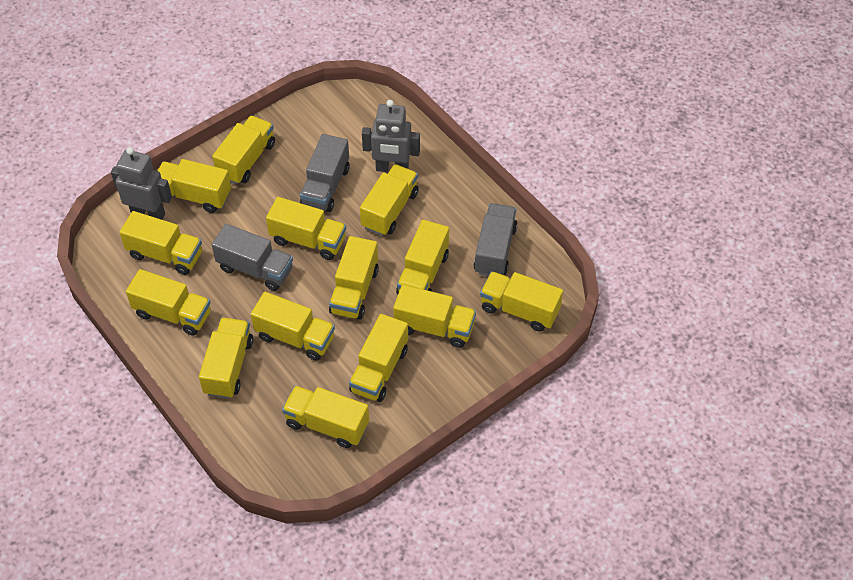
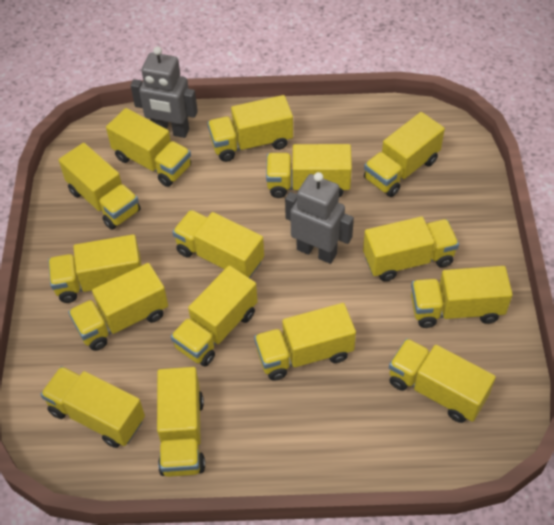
grey truck: [212,224,293,291] [300,134,350,212] [474,203,518,276] = 3 -> none = 0
yellow truck: [119,211,202,275] [126,269,211,336] [158,159,231,213] [199,318,253,399] [212,116,275,184] [251,292,335,361] [266,197,346,260] [282,386,369,448] [329,236,379,320] [349,314,408,402] [360,164,419,236] [393,285,476,348] [396,220,449,294] [480,271,563,332] = 14 -> [40,366,145,448] [48,234,142,303] [59,143,141,230] [68,263,168,351] [106,108,191,187] [157,367,205,477] [171,266,258,366] [172,210,264,278] [207,95,293,162] [254,303,356,381] [266,144,352,198] [363,216,459,281] [364,112,445,197] [389,338,496,423] [411,266,513,328] = 15

